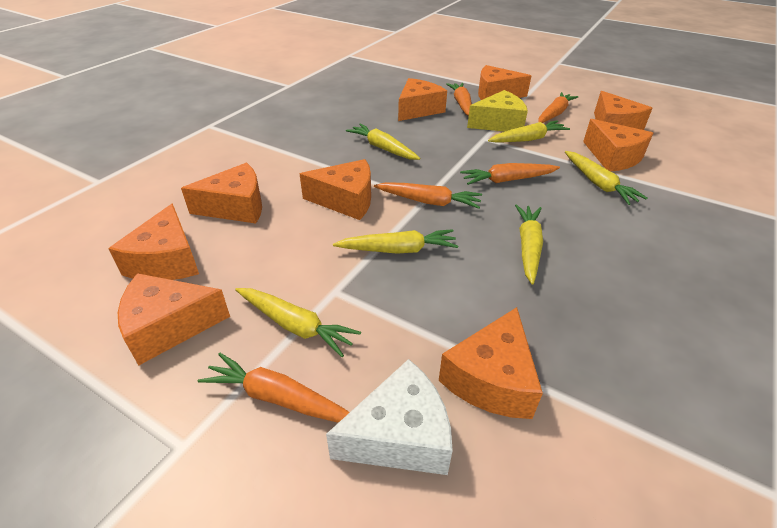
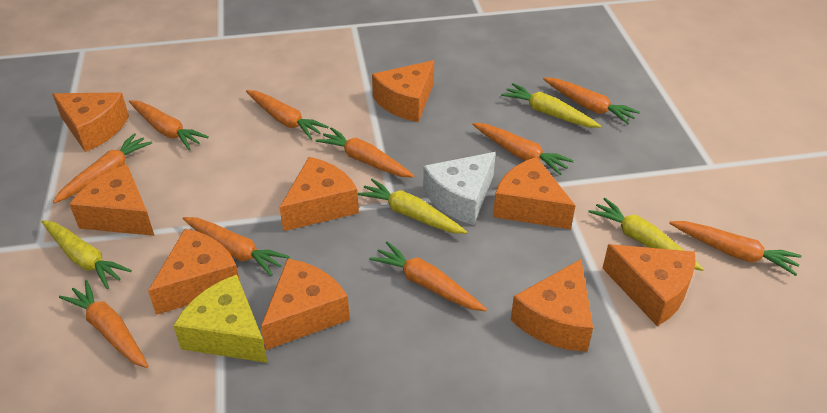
orange carrot: [198,353,350,423] [374,182,482,209] [446,83,472,116] [460,163,560,185] [538,92,578,123] = 5 -> [53,133,152,204] [59,280,148,368] [129,100,209,150] [183,217,290,276] [246,90,329,140] [316,127,414,178] [369,241,487,311] [472,123,574,175] [543,78,640,124] [669,221,802,276] = 10
yellow carrot: [235,288,361,357] [333,229,458,254] [346,124,420,160] [488,120,570,143] [515,204,543,285] [565,151,648,205] = 6 -> [41,220,132,289] [358,179,467,234] [501,83,601,128] [588,198,704,271] = 4

